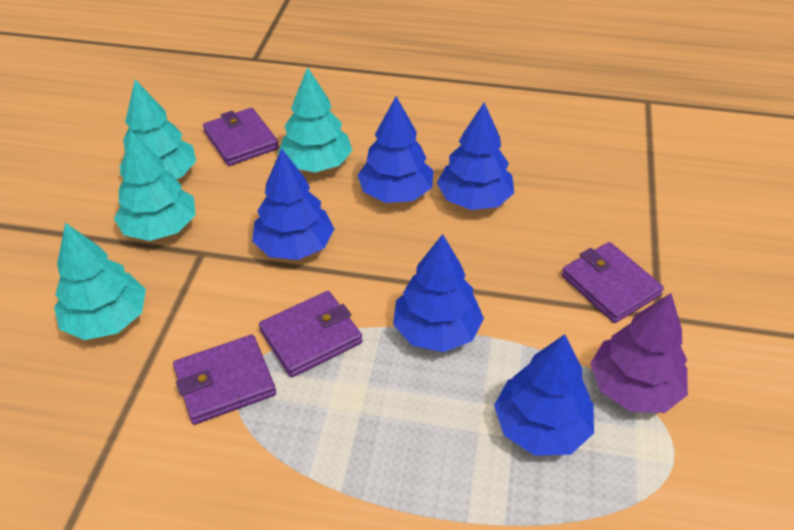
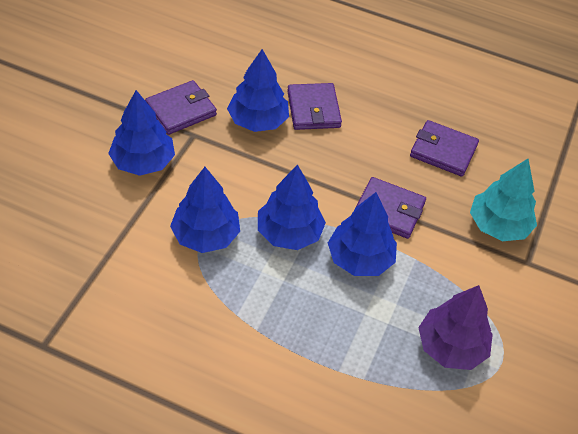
turquoise tree: [54,223,146,340] [114,130,196,241] [119,80,196,179] [278,67,353,172] = 4 -> [470,159,537,241] = 1

